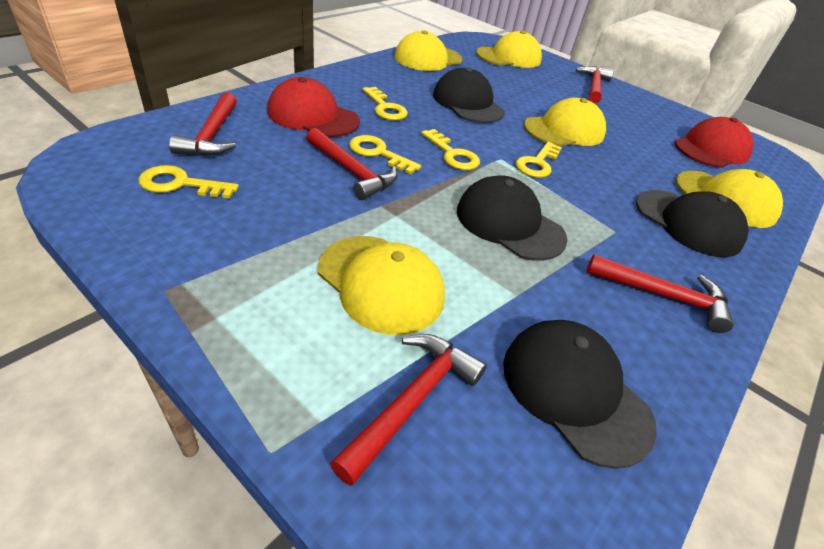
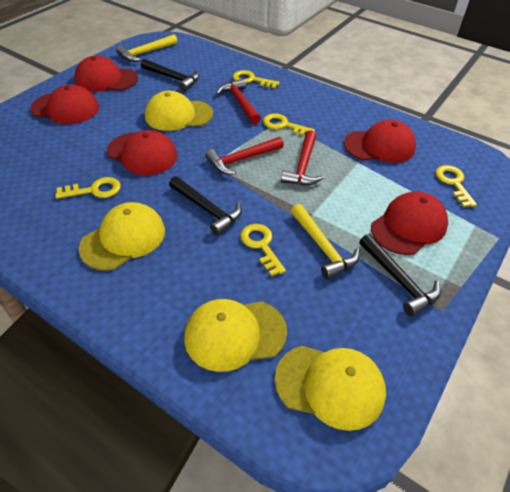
black cap: [433,67,505,123] [457,175,567,261] [503,320,657,469] [636,190,749,257] = 4 -> none = 0
black hammer: none = 0 -> [141,59,200,91] [169,176,242,236] [359,234,441,316] = 3
red cap: [267,77,360,137] [675,117,754,168] = 2 -> [30,84,99,124] [74,56,138,92] [107,130,177,175] [344,120,416,163] [371,191,448,255] = 5
red hammer: [169,92,237,156] [306,128,398,200] [330,334,487,486] [575,66,614,103] [586,254,734,333] = 5 -> [205,137,284,175] [216,78,261,124] [281,130,324,185] = 3
yellow cap: [318,236,445,335] [394,30,462,71] [476,30,542,68] [524,97,606,146] [676,169,783,228] = 5 -> [78,202,165,271] [145,91,213,131] [184,299,287,372] [275,346,386,431] = 4
yellow hammer: none = 0 -> [116,34,178,61] [291,204,360,280] = 2

